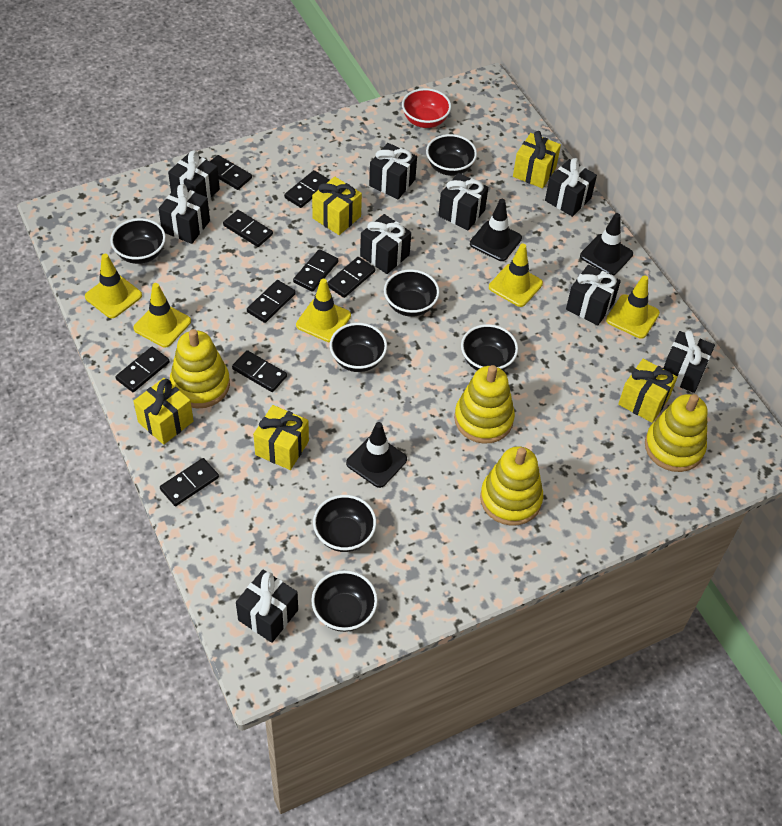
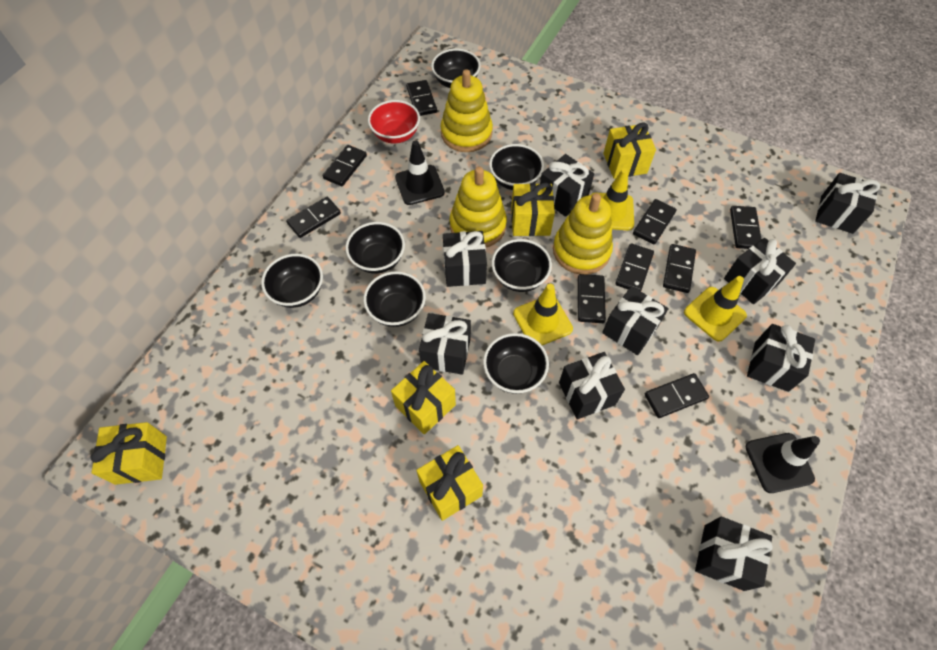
black traffic cone: [346,422,407,488] [470,199,522,261] [580,213,633,276] = 3 -> [395,140,445,205] [746,433,820,493] = 2
yellow stacking toy: [170,329,230,408] [454,365,515,444] [480,446,543,526] [645,394,708,472] = 4 -> [440,69,493,152] [450,167,507,247] [553,193,613,274] = 3
yellow traffic cone: [85,254,142,318] [134,283,191,347] [296,279,351,342] [489,244,543,307] [606,275,660,339] = 5 -> [513,284,573,345] [591,168,634,230] [684,276,747,342] = 3

